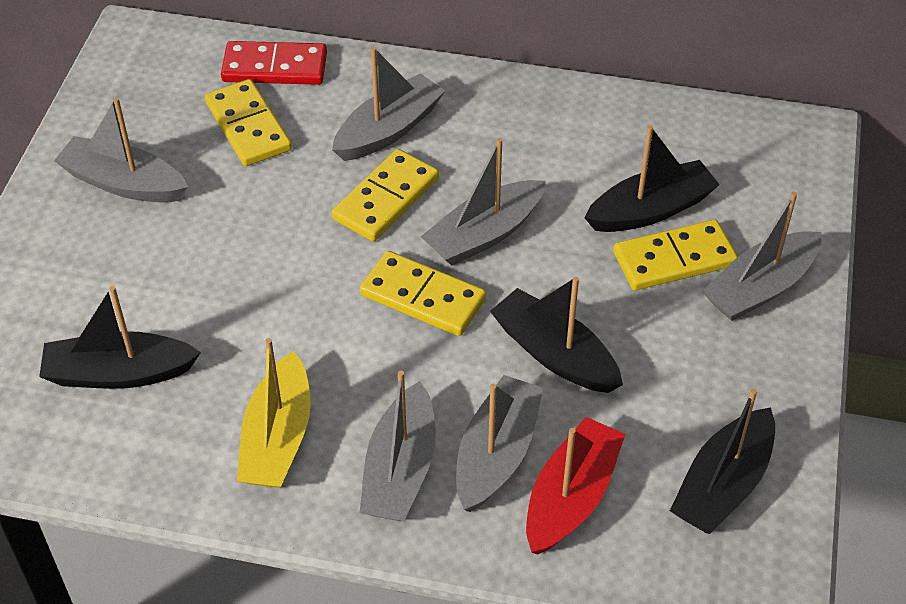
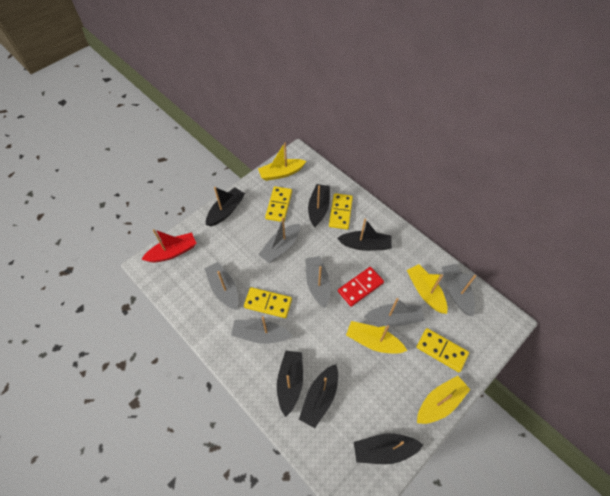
black boat: [39,286,201,389] [490,276,623,393] [584,125,720,232] [670,389,775,534] = 4 -> [206,187,245,226] [277,351,303,417] [299,364,338,428] [308,184,330,227] [337,219,392,251] [354,434,423,464] = 6
yellow boat: [237,338,311,488] = 1 -> [258,142,306,181] [346,321,407,353] [407,264,448,314] [417,375,471,424] = 4

